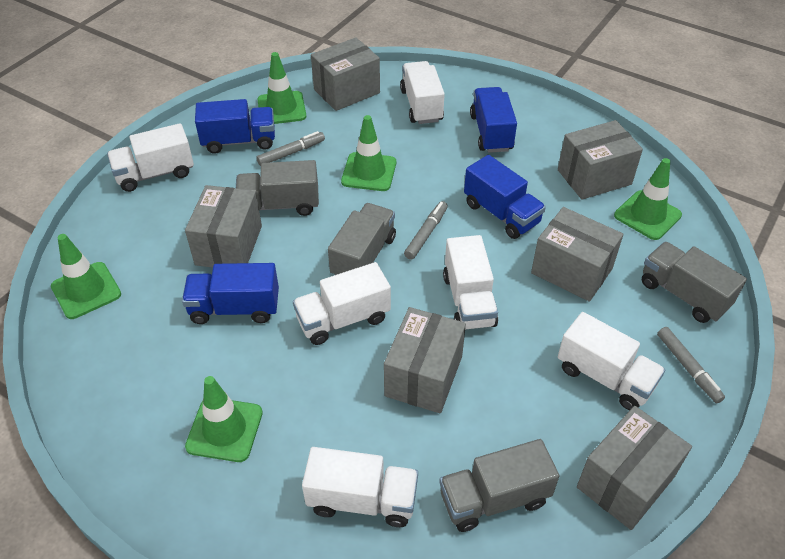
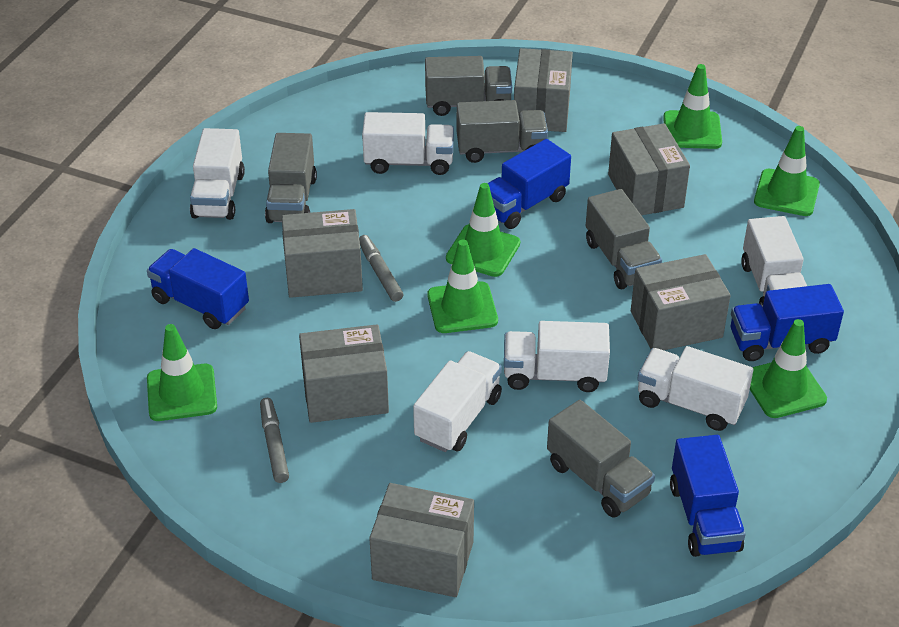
green traffic cone: [51,234,121,319] [185,376,263,462] [257,52,306,124] [341,115,396,191] [614,158,682,240] = 5 -> [147,324,217,421] [428,239,498,333] [446,183,520,277] [663,64,722,149] [750,319,827,418] [754,126,820,216] = 6
grey marker: [256,131,325,166] [404,201,448,260] [657,327,725,403] = 3 -> [260,398,289,483] [359,235,403,302] = 2
grey truck: [236,160,319,216] [328,203,396,275] [439,439,559,532] [642,242,747,323] = 4 -> [265,133,317,223] [425,56,512,116] [457,100,548,163] [547,400,655,518] [586,189,662,289] = 5

